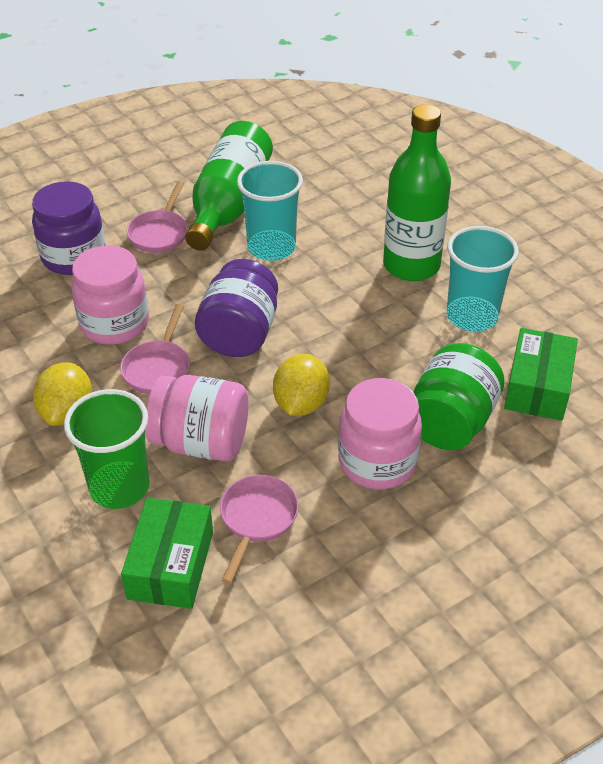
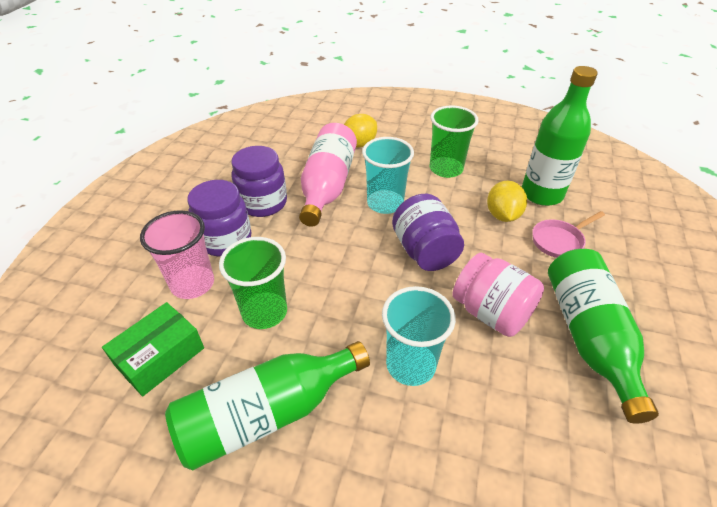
green bottle: [185,121,273,250] [383,104,451,281] = 2 -> [165,341,370,470] [522,66,597,206] [548,249,659,424] = 3
green box: [121,498,213,609] [504,328,578,421] = 2 -> [102,302,204,396] = 1
green cup: [64,389,150,509] = 1 -> [219,237,287,329] [430,105,479,178] = 2
green jar: [413,343,505,450] = 1 -> none = 0
pink bottle: none = 0 -> [299,123,357,227] = 1
pink cup: none = 0 -> [140,210,214,299] = 1
pink jar: [71,245,149,345] [145,375,248,462] [338,378,422,490] = 3 -> [452,253,544,337] = 1
pink pan: [120,304,190,394] [127,181,188,253] [220,475,299,584] = 3 -> [532,211,605,258] = 1
purple jar: [32,181,105,275] [195,259,278,357] = 2 -> [187,180,252,256] [231,146,287,217] [392,194,464,271] = 3

